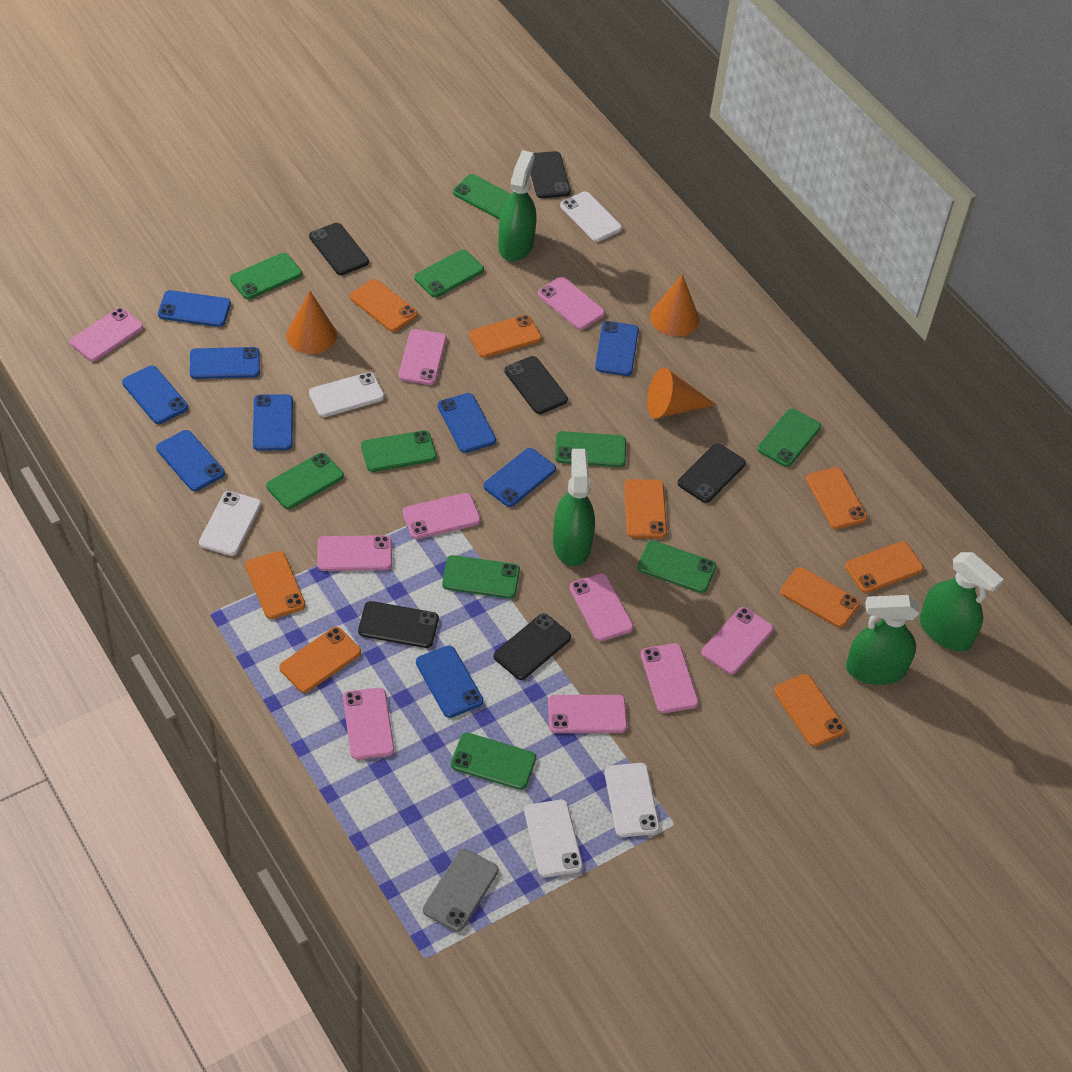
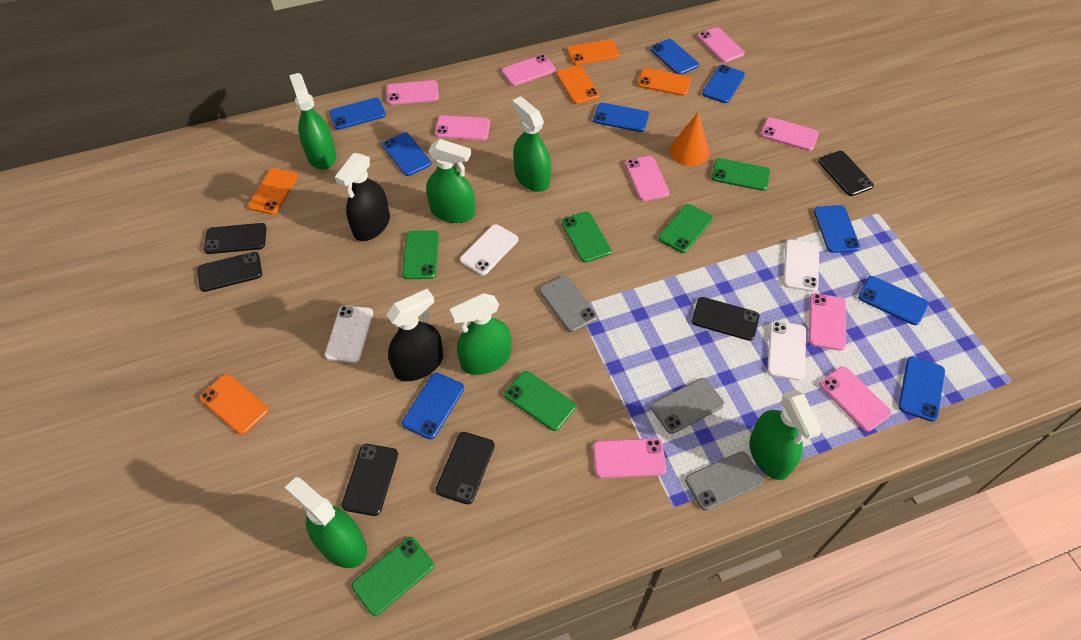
black spray bottle: none = 0 -> [335,153,390,241] [386,289,443,381] = 2
green phone: [230,253,302,299] [266,453,344,509] [361,430,437,472] [414,250,484,297] [442,555,520,599] [451,733,536,790] [453,174,512,220] [555,431,626,467] [637,540,716,593] [757,408,821,467] = 10 -> [352,537,434,616] [402,230,439,279] [504,371,576,431] [561,212,611,263] [658,204,713,253] [711,158,770,191] = 6
green spray bottle: [498,150,536,261] [553,449,595,566] [846,595,919,685] [920,552,1004,651] = 4 -> [285,477,367,568] [289,73,336,170] [426,139,475,223] [449,293,511,375] [512,96,551,192] [749,390,822,480] = 6
grey phone: [423,849,499,932] = 1 -> [539,276,597,332] [651,378,724,434] [685,451,763,511] = 3
orange cone: [286,291,337,354] [647,367,716,418] [650,274,699,337] = 3 -> [669,113,710,166] = 1
orange phone: [245,551,306,619] [279,627,361,693] [350,279,418,332] [469,315,542,358] [624,479,667,538] [774,674,846,747] [780,567,860,628] [806,467,868,529] [845,541,924,593] = 9 -> [199,374,269,435] [248,168,298,215] [557,66,599,104] [567,39,620,65] [637,68,691,96] = 5
pink phone: [70,308,144,361] [318,535,392,571] [343,688,394,760] [399,329,446,385] [402,493,481,539] [538,277,605,330] [548,695,627,733] [569,573,634,641] [641,643,699,713] [701,607,773,674] = 10 -> [387,80,439,105] [435,115,490,140] [502,55,556,86] [593,438,666,478] [625,156,669,201] [698,27,745,63] [761,117,819,151] [809,293,846,351] [819,366,892,432] = 9
white phone: [199,491,261,556] [309,372,384,417] [524,800,583,878] [560,191,622,242] [604,763,660,837] = 5 -> [325,305,373,363] [460,224,518,275] [767,321,806,381] [783,239,819,292] = 4

